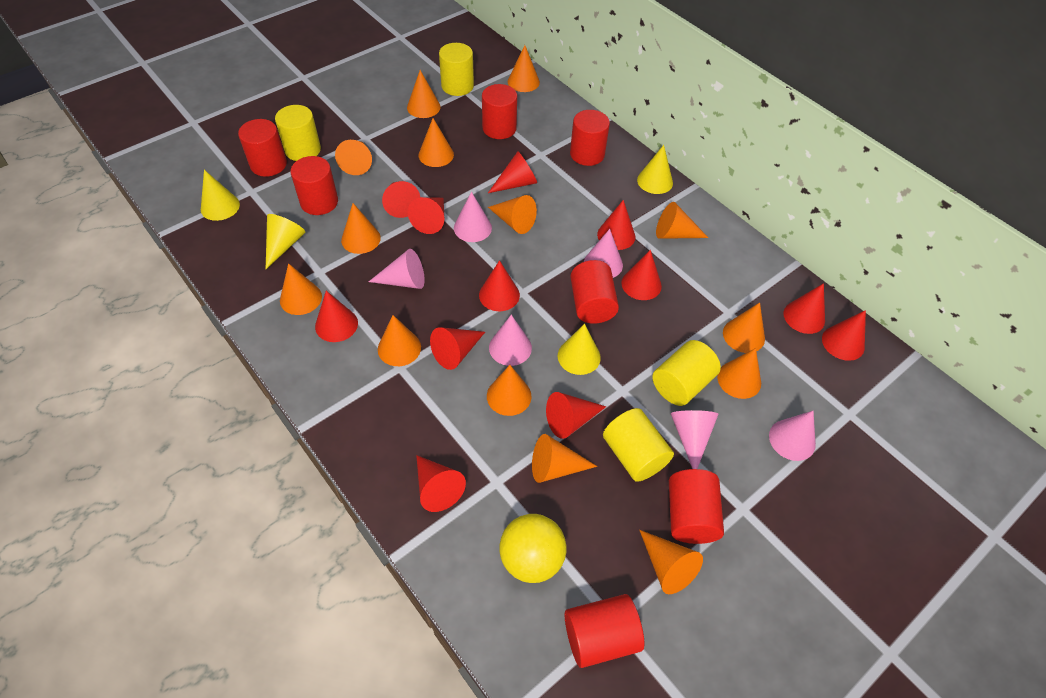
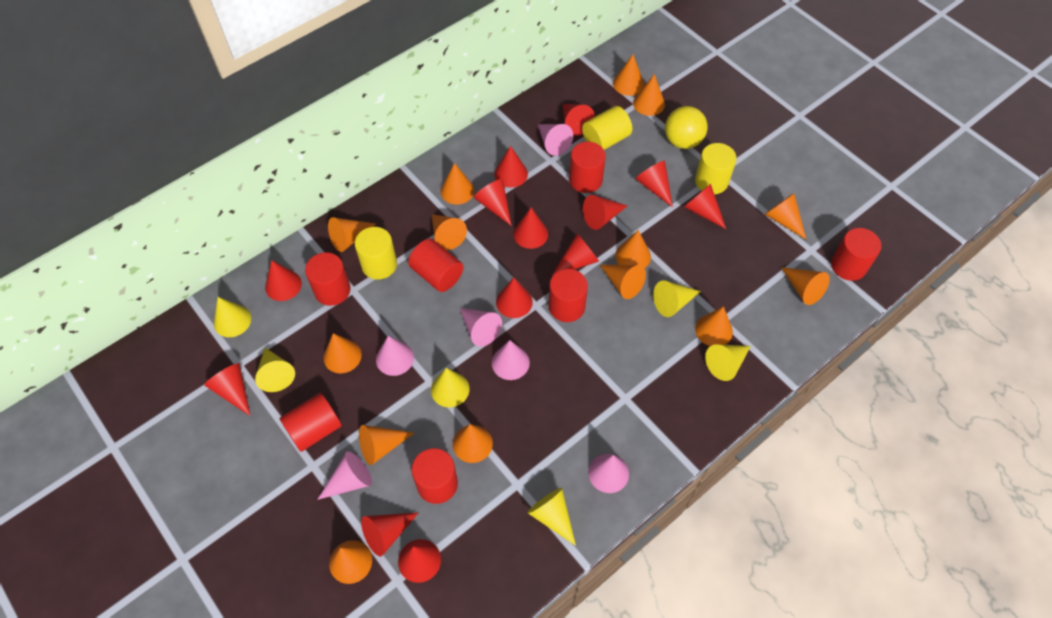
red cone: [315,291,358,342] [382,181,420,218] [408,197,444,234] [416,455,466,512] [430,327,485,370] [479,260,520,311] [488,151,537,193] [546,392,606,439] [597,200,635,250] [621,250,662,300] [783,283,825,334] [822,310,866,361] = 12 -> [204,363,250,416] [265,260,302,301] [361,513,418,556] [398,539,441,583] [474,179,512,226] [494,146,528,188] [496,278,533,318] [513,208,548,249] [552,234,599,276] [563,104,595,136] [583,195,627,230] [635,161,673,207] [684,184,726,229] = 13
yellow cone: [201,170,240,221] [266,214,305,269] [558,324,601,375] [637,145,673,194] = 4 -> [214,297,251,337] [255,348,295,392] [431,368,470,407] [527,488,576,546] [653,280,701,317] [705,344,751,381] = 6
yellow cylinder: [275,105,321,161] [439,43,474,96] [603,408,674,482] [652,340,721,406] = 4 -> [355,227,397,280] [582,106,632,150] [695,143,737,194] = 3

